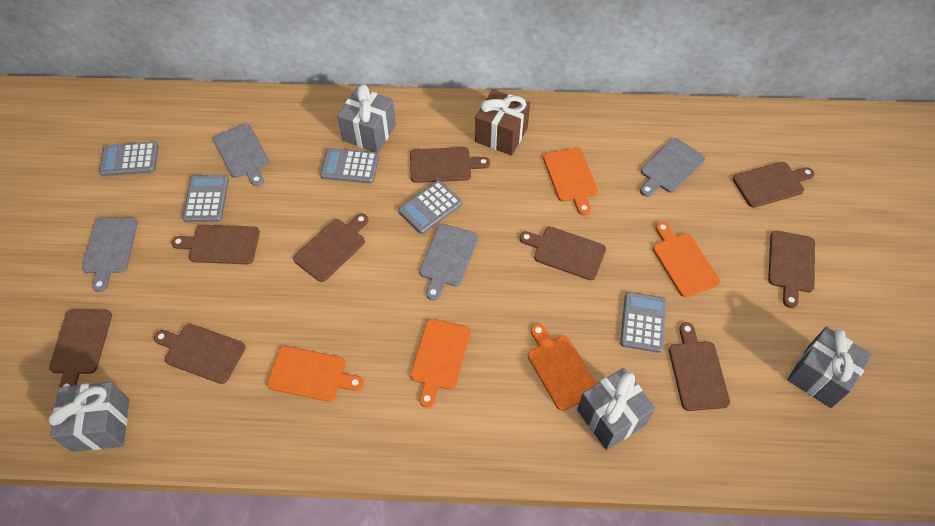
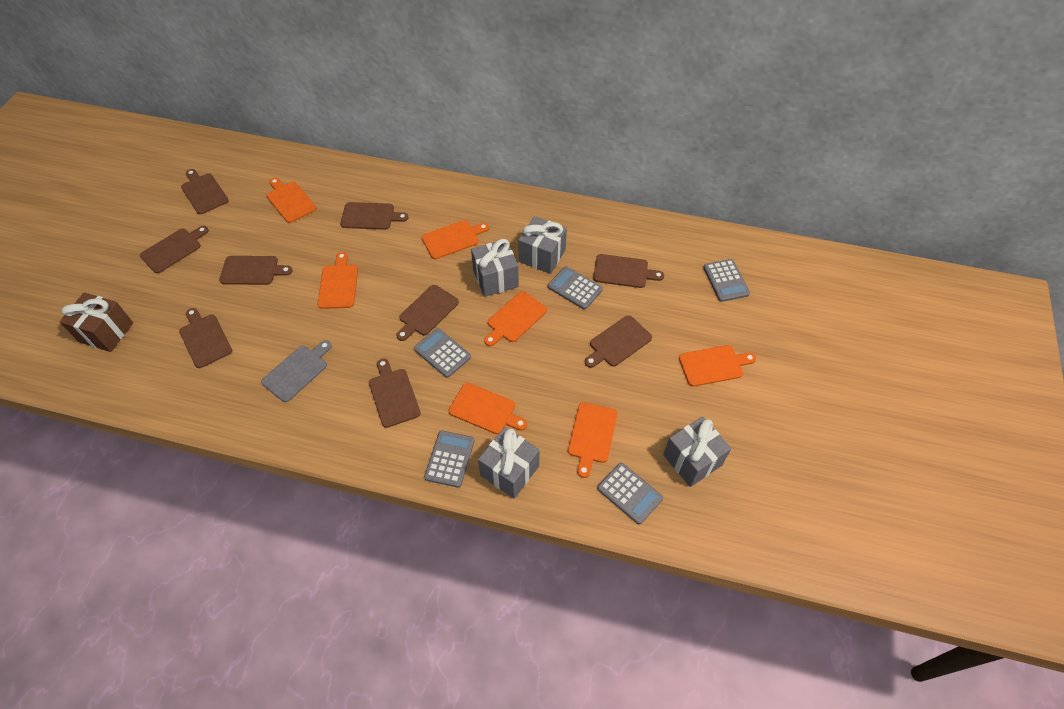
grey cutting board: [82,217,138,292] [213,124,270,186] [419,224,478,300] [640,138,705,197] = 4 -> [261,340,332,402] = 1
orange cutting board: [267,346,364,402] [410,319,471,408] [528,324,597,411] [543,147,598,215] [653,222,720,298] = 5 -> [267,178,316,223] [318,252,358,309] [422,220,489,259] [449,383,527,434] [484,291,547,346] [568,402,618,478] [679,345,756,387] = 7

